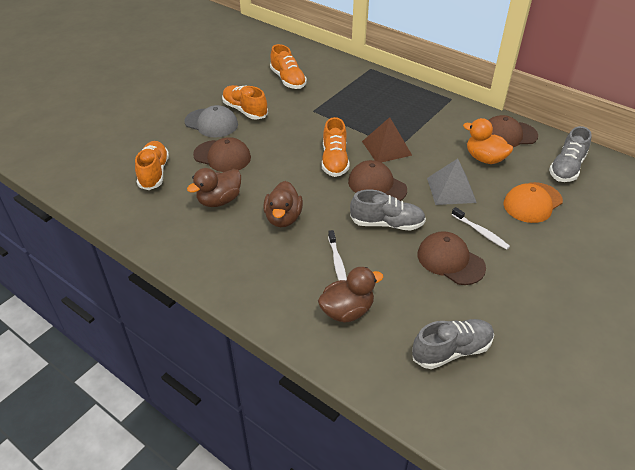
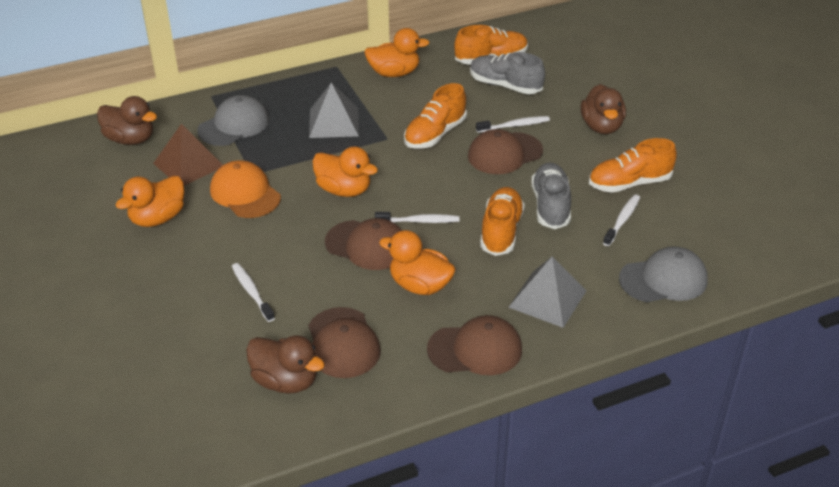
grey cap: [184,105,238,138] = 1 -> [197,95,269,146] [619,246,708,302] = 2
grey pyramid: [427,158,477,205] = 1 -> [309,82,359,138] [508,257,586,328] = 2
grey shoe: [350,190,426,231] [412,319,494,369] [549,126,592,182] = 3 -> [470,52,545,94] [531,163,571,229] = 2
orange duck: [463,118,513,164] = 1 -> [115,176,184,227] [312,146,378,197] [364,28,430,77] [379,230,456,295] = 4
white toothbrush: [328,230,347,281] [451,207,510,250] = 2 -> [232,263,275,322] [375,212,460,223] [476,116,550,133] [603,194,640,246] = 4

